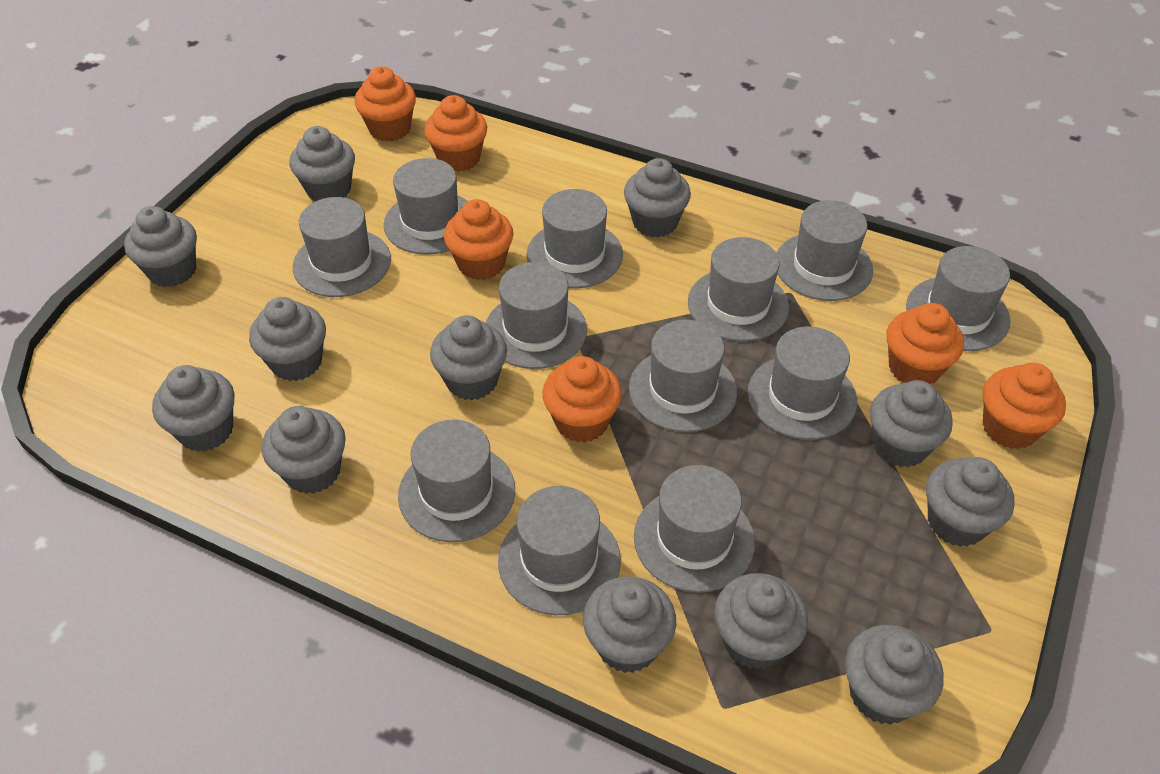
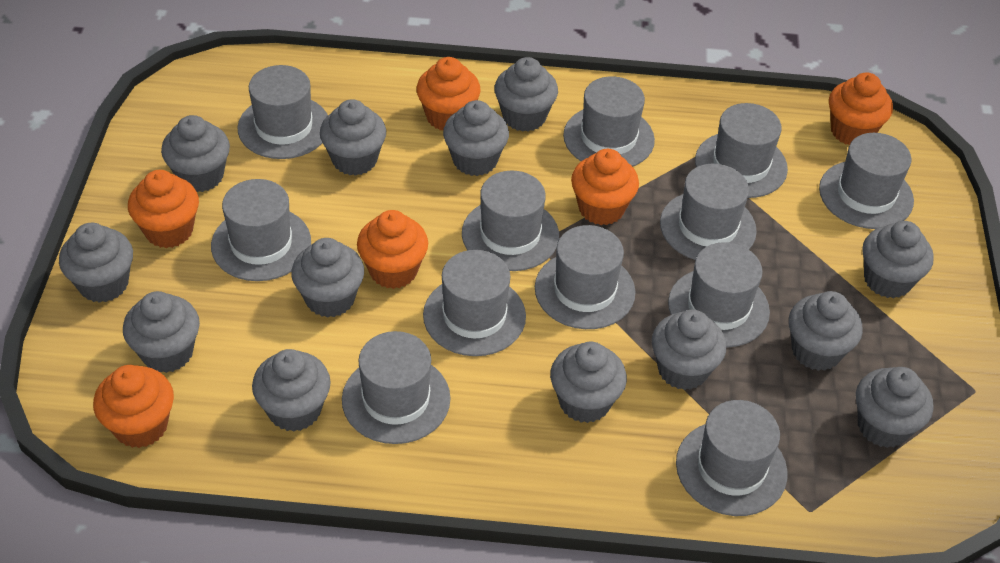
grey cupcake: [124,206,197,287] [152,365,235,452] [249,297,326,381] [262,406,346,494] [290,126,355,201] [430,315,507,401] [583,576,676,673] [624,158,691,237] [714,573,808,670] [845,625,943,725] [870,380,953,467] [926,457,1015,547] = 12 -> [59,223,133,303] [123,291,200,373] [161,115,230,192] [252,349,331,432] [291,238,364,318] [320,99,386,176] [443,100,509,176] [494,57,558,132] [550,342,627,423] [652,310,726,390] [789,291,863,371] [856,367,933,448] [862,221,934,298] = 13

